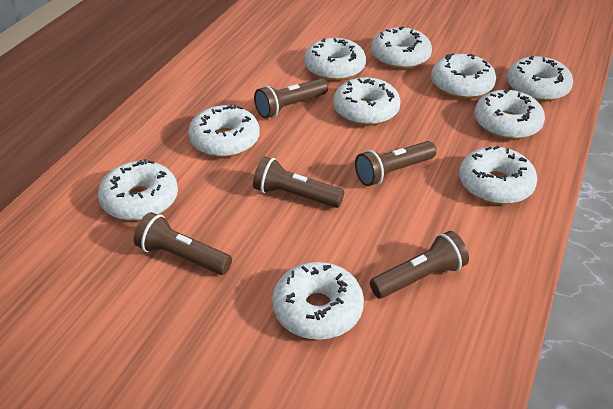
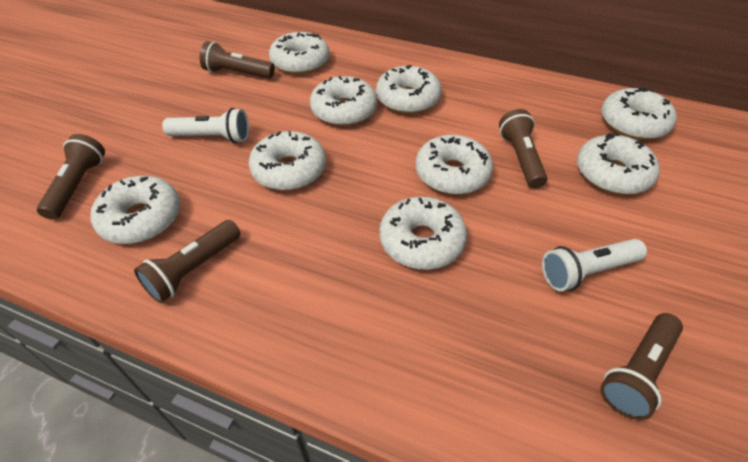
white donut: [98,159,178,221] [188,105,260,157] [272,262,364,340] [304,38,366,81] [333,77,401,126] [371,27,432,69] [431,53,496,99] [459,146,537,204] [474,89,545,139] [507,56,573,102] = 10 -> [90,176,180,244] [249,131,326,191] [269,32,330,75] [310,76,377,126] [376,65,442,114] [379,197,467,270] [416,135,493,195] [577,133,660,195] [601,87,677,140] = 9
white flashlight: none = 0 -> [162,108,249,143] [542,239,647,291] = 2

